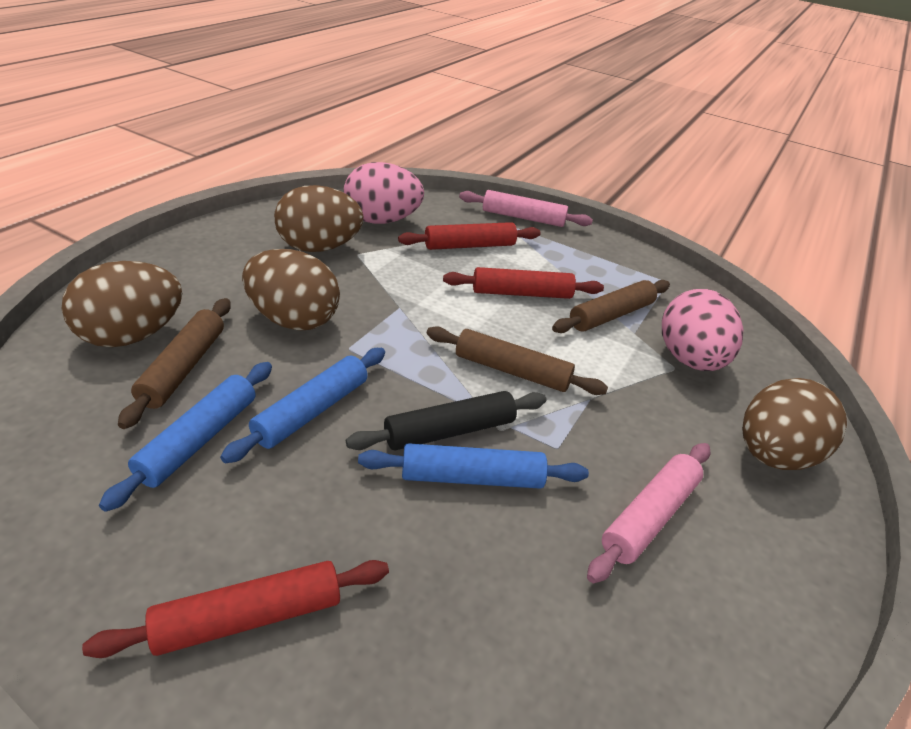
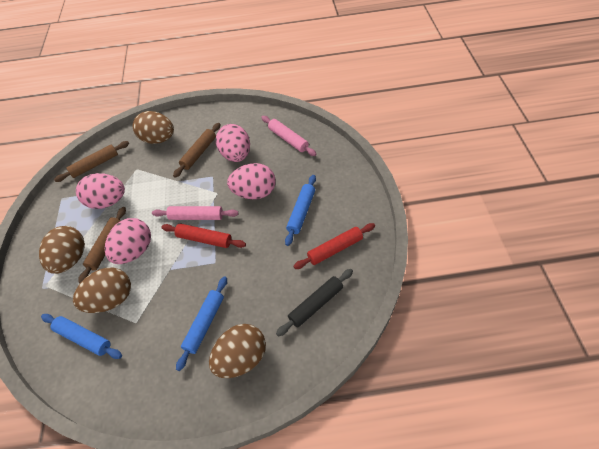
pink egg: [344,162,424,224] [662,289,743,371] = 2 -> [76,173,125,209] [105,218,151,264] [216,124,250,162] [227,163,276,199] = 4
red rolling pin: [82,560,389,658] [398,222,541,250] [443,267,604,299] = 3 -> [161,223,246,248] [293,223,375,269] = 2

